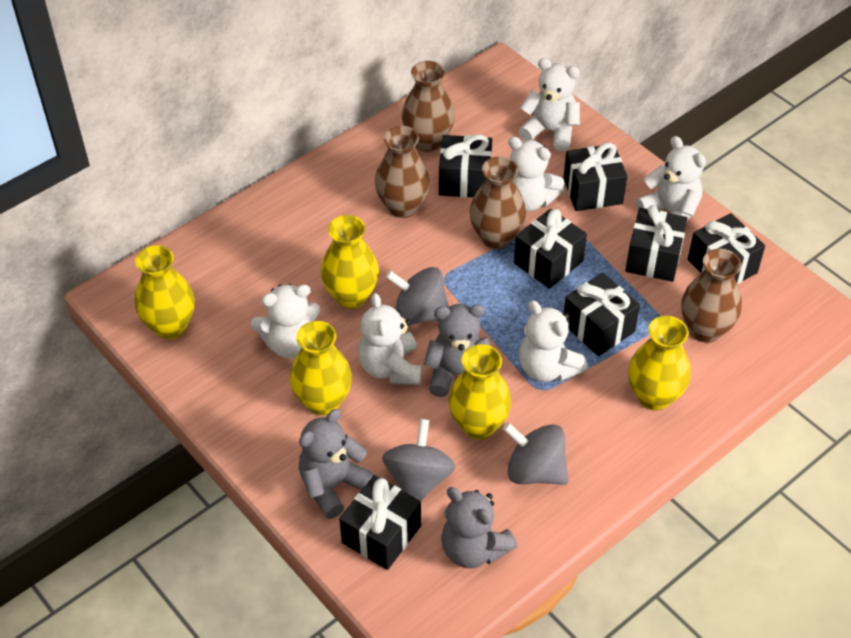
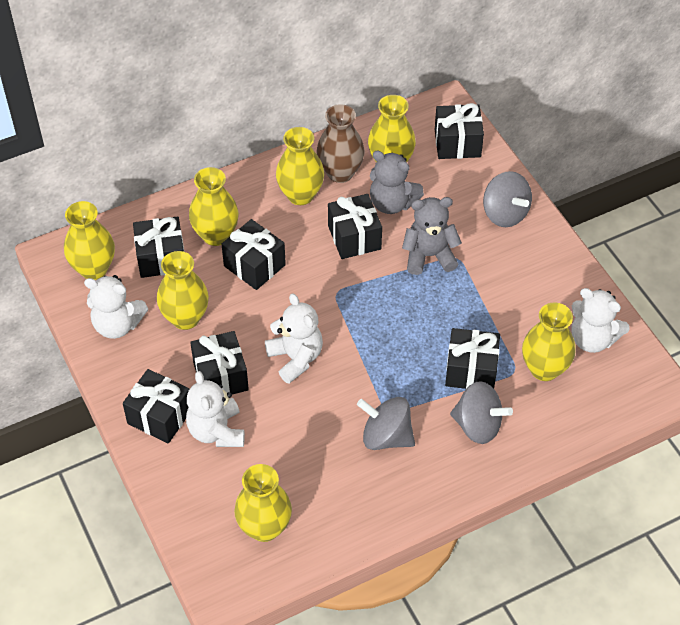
brown vase: [375,126,430,218] [402,61,455,152] [470,156,526,249] [681,249,742,343] = 4 -> [316,104,365,183] = 1
grey teddy bear: [299,409,374,519] [423,304,491,397] [441,487,517,568] = 3 -> [370,150,424,214] [402,197,462,275] = 2
white teddy bear: [251,284,320,358] [358,293,422,385] [508,137,564,212] [519,58,580,151] [519,300,588,382] [636,136,706,221] = 6 -> [84,275,148,339] [186,371,245,447] [265,294,323,384] [572,288,630,353] = 4
yellow vase: [134,245,195,339] [290,321,352,416] [321,215,379,309] [448,344,511,439] [628,316,691,411] = 5 -> [64,201,115,280] [157,251,209,330] [189,167,239,246] [234,464,292,542] [276,127,324,205] [368,95,416,162] [522,303,576,381] = 7

